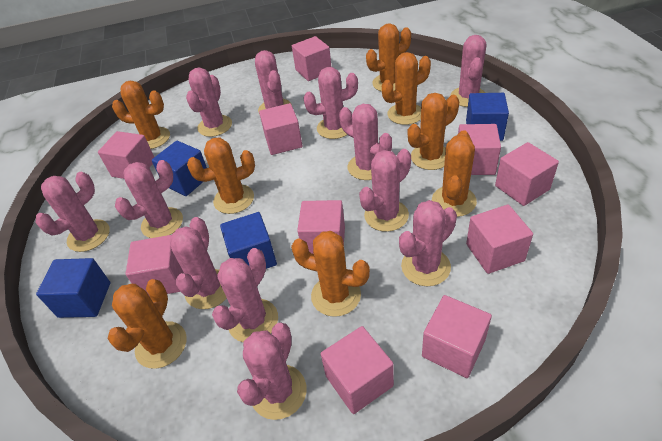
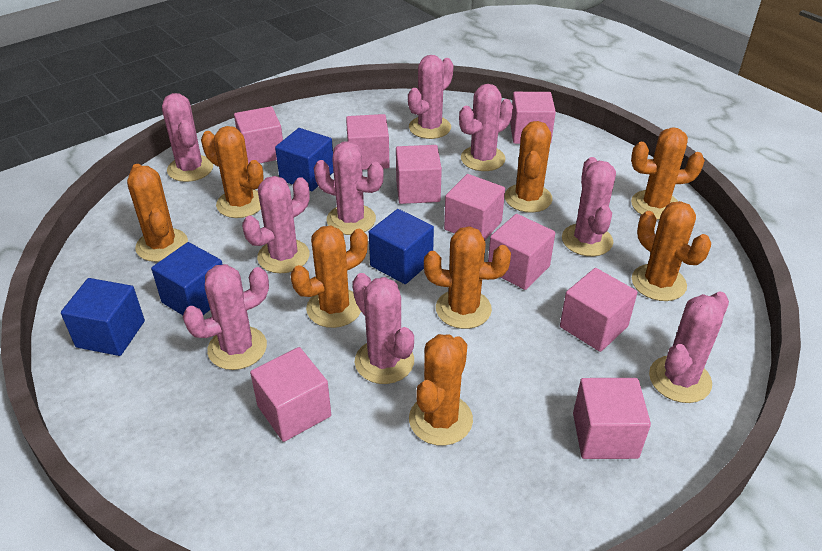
pink cactus: [36,172,110,252] [115,160,183,238] [170,217,227,309] [186,68,232,137] [212,248,278,342] [237,323,307,420] [255,50,292,112] [303,67,358,139] [339,104,392,180] [359,149,411,232] [399,200,457,286] [450,35,486,107] = 12 -> [162,93,213,182] [183,264,269,370] [242,176,310,273] [314,141,384,235] [352,273,414,384] [408,55,454,139] [459,84,513,171] [562,157,616,256] [649,292,729,403] = 9
pink cube: [98,131,154,179] [126,235,184,297] [259,103,303,155] [292,36,331,81] [297,200,345,254] [321,326,394,414] [422,295,492,378] [458,124,501,175] [466,204,533,274] [495,142,559,206] = 10 -> [234,106,283,164] [250,347,331,442] [346,114,390,170] [396,145,442,204] [444,174,505,240] [488,214,555,290] [510,92,556,144] [560,268,638,352] [573,378,651,459] = 9

